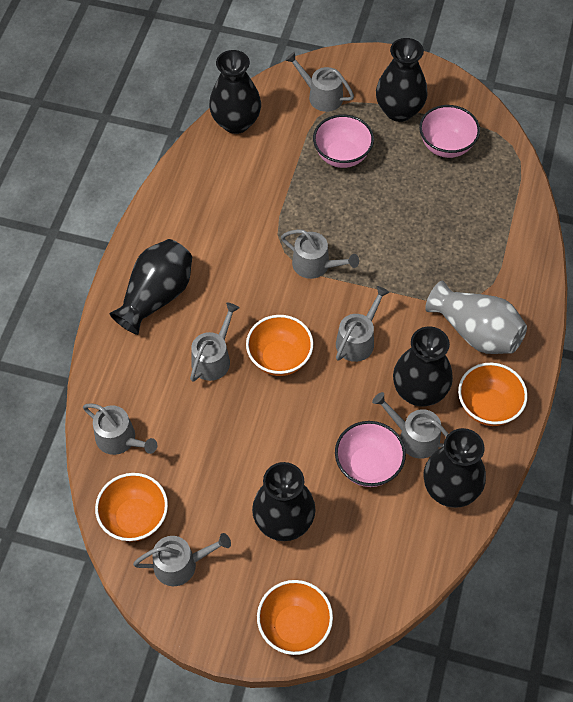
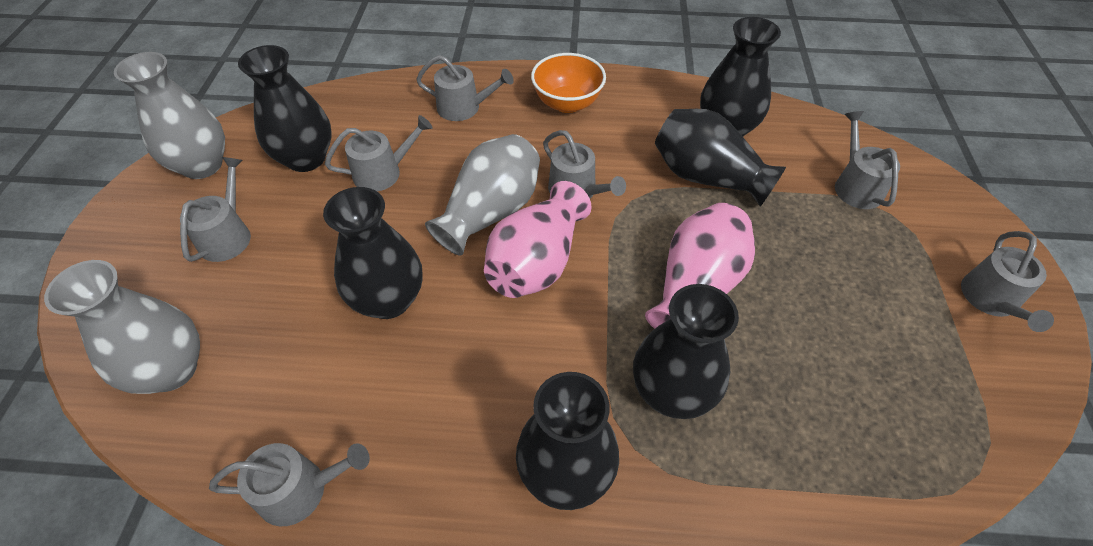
grey vase: [425,281,527,354] = 1 -> [44,260,200,394] [114,52,225,179] [425,134,540,256] = 3
orange bowl: [95,473,168,542] [246,315,313,376] [257,580,333,655] [458,363,528,426] = 4 -> [531,53,606,113] = 1
pink bowl: [313,114,374,168] [335,421,406,487] [419,105,480,158] = 3 -> none = 0
pink vase: none = 0 -> [484,181,592,298] [645,203,755,329] = 2

